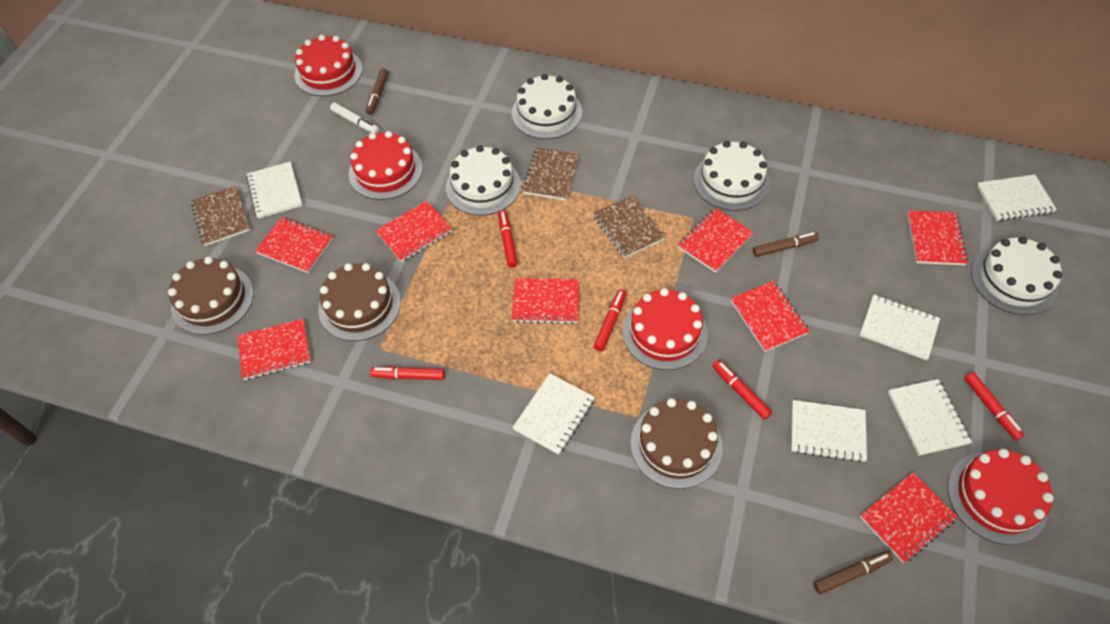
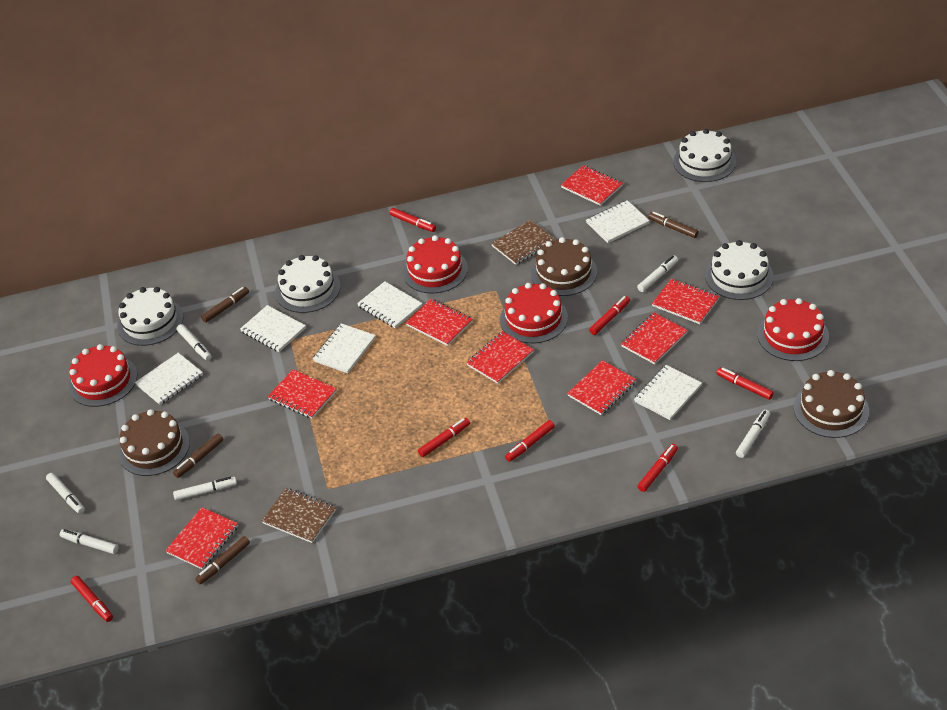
brown marker: [366,68,389,115] [753,232,819,257] [813,551,893,594] = 3 -> [173,434,223,478] [195,536,250,584] [201,287,249,323] [648,212,699,238] = 4
brown notebook: [191,186,250,246] [522,147,580,200] [593,195,665,258] = 3 -> [261,488,336,543] [491,220,555,265] = 2
red marker: [370,366,445,380] [498,210,518,268] [594,289,626,351] [713,360,772,420] [964,372,1024,440] = 5 -> [71,576,113,622] [390,208,436,232] [418,418,470,457] [505,420,555,462] [589,296,630,335] [637,444,678,492] [716,367,774,400] = 7
white marker: [330,103,379,134] = 1 -> [46,473,85,514] [60,529,119,554] [173,477,237,501] [176,324,212,361] [637,255,678,292] [736,410,770,458] = 6

